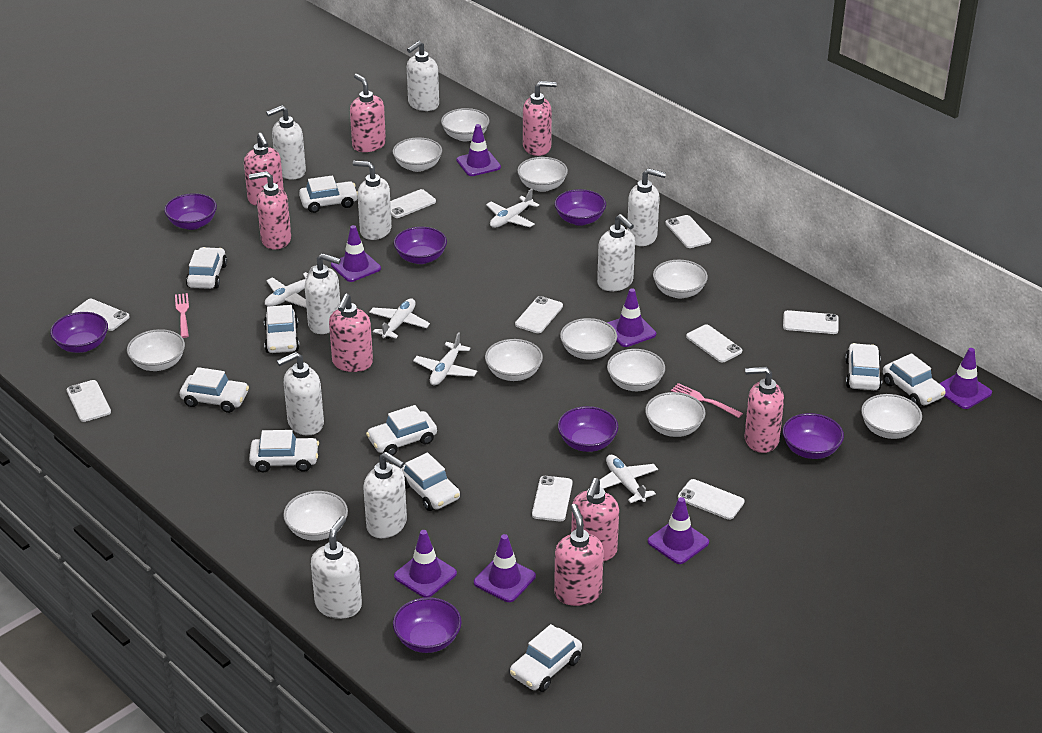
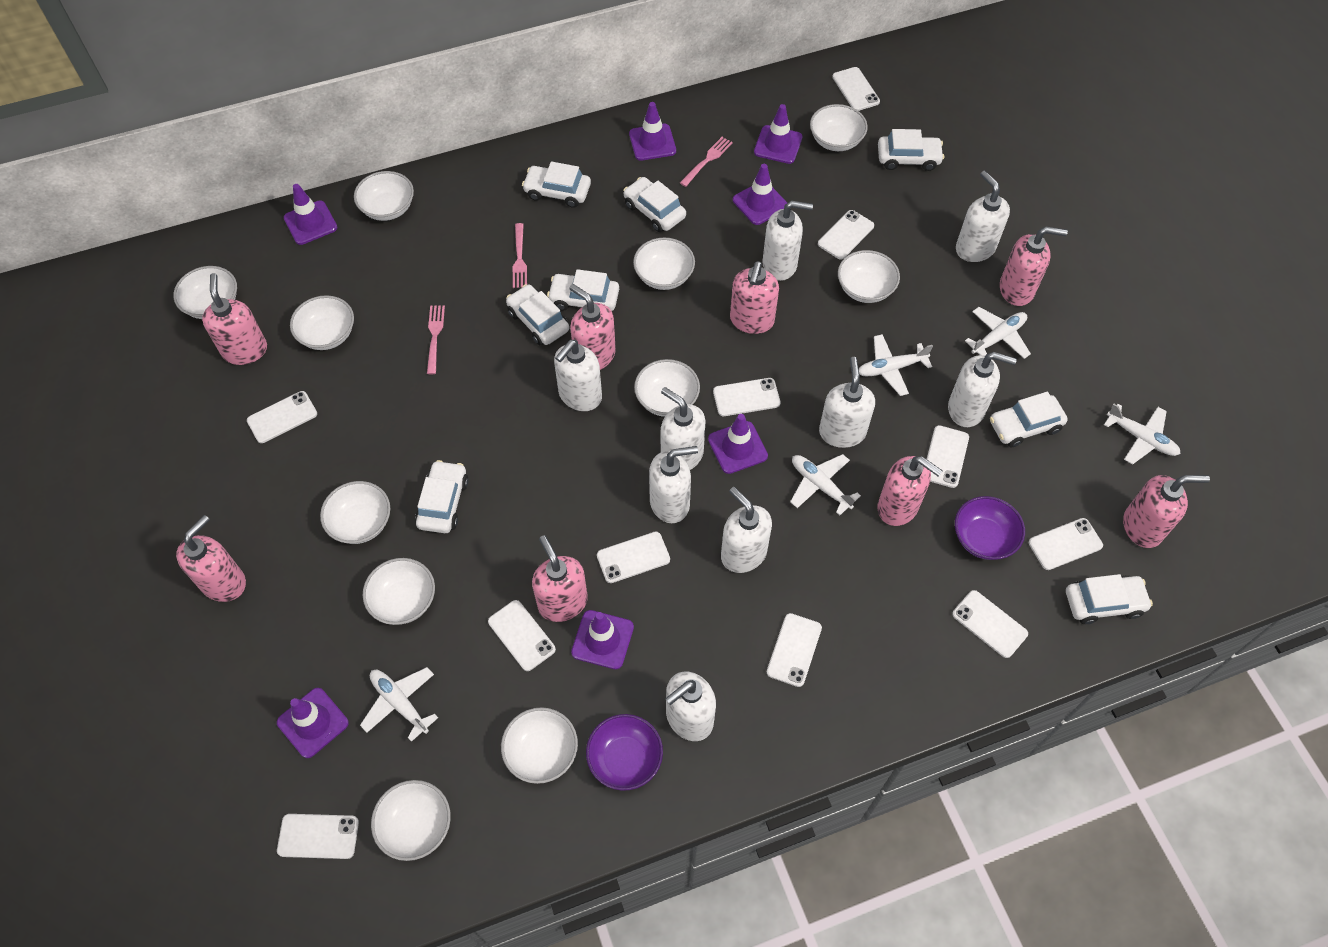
pink fork: [175,293,189,338] [671,383,743,418] = 2 -> [427,305,445,374] [513,223,527,288] [680,137,733,187] = 3
purple bowl: [50,312,108,353] [164,193,217,230] [393,597,462,653] [394,227,447,264] [555,189,606,226] [558,406,618,452] [782,413,844,459] = 7 -> [586,714,663,791] [955,496,1025,560] = 2
white car: [180,367,249,413] [186,247,227,289] [249,430,319,472] [264,305,300,353] [299,176,358,213] [366,405,437,456] [400,452,460,511] [510,624,582,692] [845,343,882,390] [883,353,946,407] = 10 -> [415,460,469,533] [506,284,569,345] [522,161,591,208] [547,269,619,311] [623,177,686,232] [878,129,944,171] [990,392,1068,447] [1066,574,1153,624] = 8
white phone: [67,380,111,422] [72,299,130,331] [390,189,436,218] [515,296,563,333] [532,476,573,522] [665,215,711,248] [678,479,745,520] [686,324,742,362] [783,310,839,334] = 9 -> [247,391,317,443] [277,814,359,859] [488,600,556,671] [597,532,670,583] [713,378,781,416] [767,613,822,687] [818,210,874,259] [832,67,880,111] [927,425,969,488] [952,590,1028,658] [1029,518,1103,570] = 11

